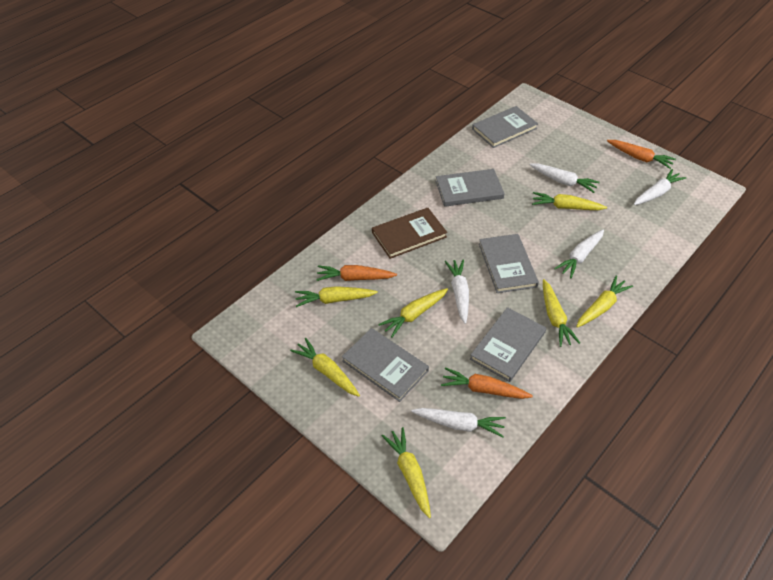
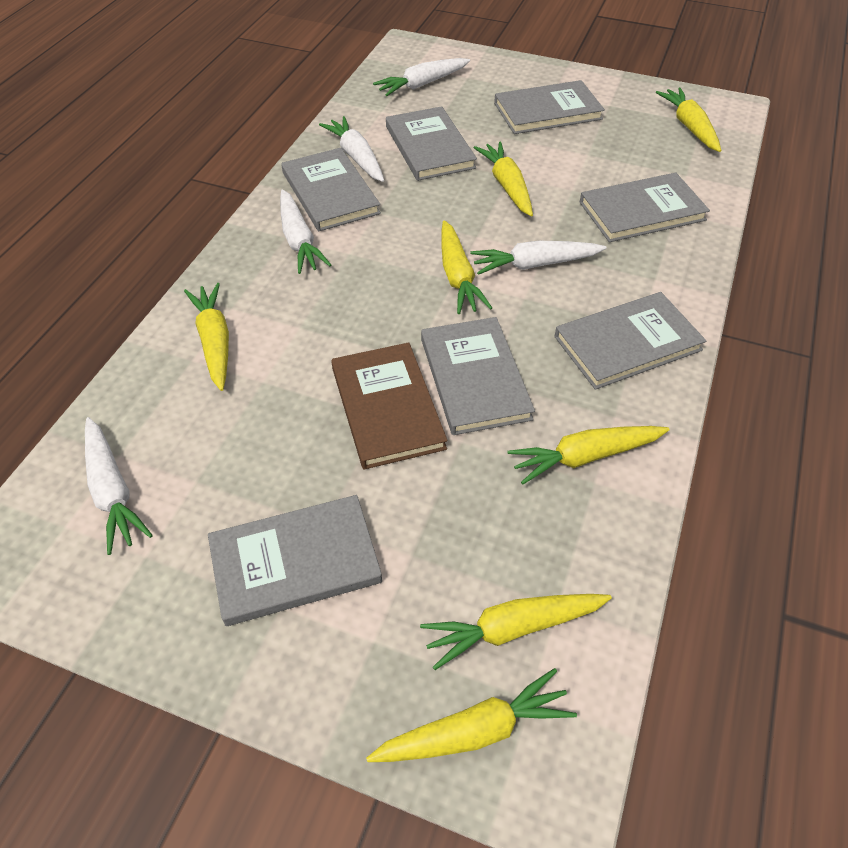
grey book: [342,328,429,402] [435,169,505,207] [470,307,546,382] [472,106,538,148] [479,234,539,293] = 5 -> [208,495,382,626] [281,148,381,231] [386,106,477,181] [421,317,535,435] [494,80,605,134] [554,292,706,390] [580,173,710,242] = 7
orange carrot: [316,265,397,281] [441,367,533,399] [607,140,676,169] = 3 -> none = 0

